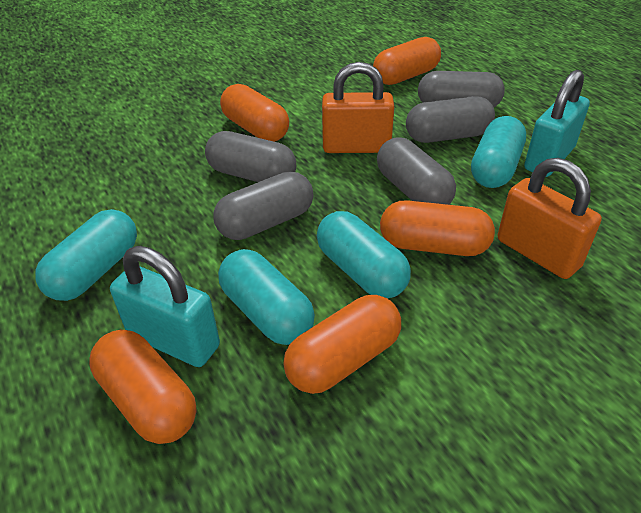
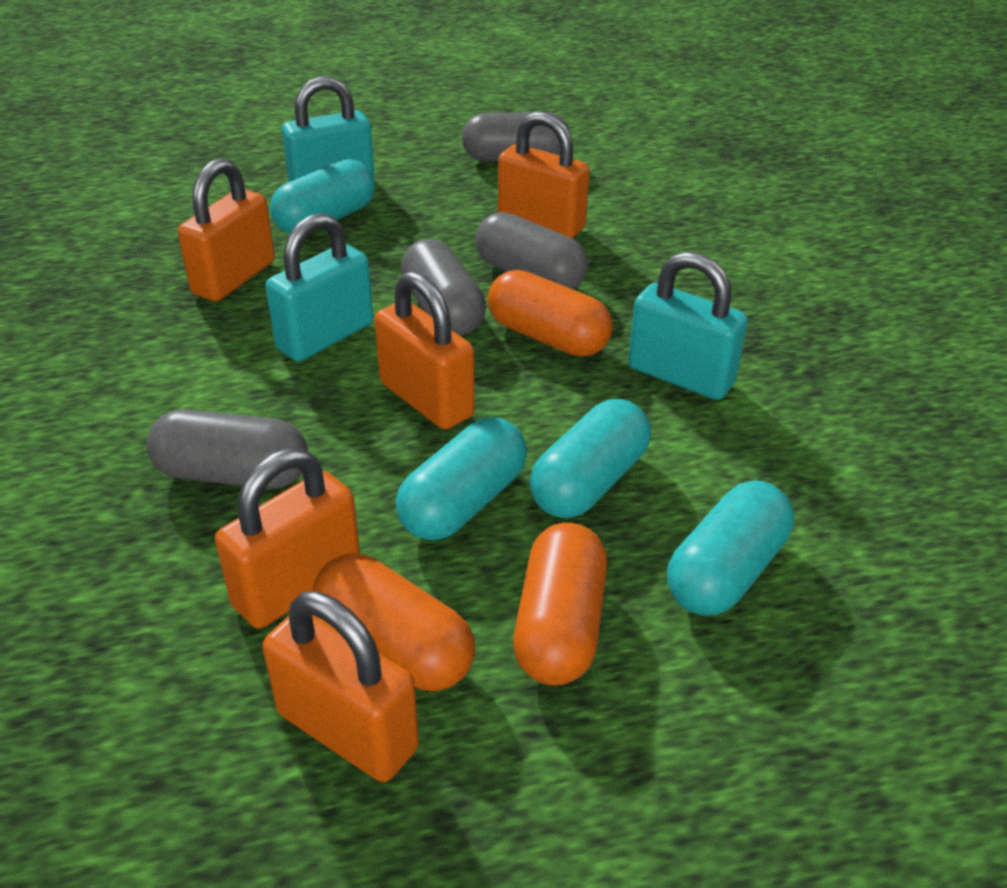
grey capsule: [205,131,296,182] [213,171,313,240] [377,137,456,205] [406,96,495,143] [418,71,505,107] = 5 -> [147,409,308,489] [401,239,486,336] [462,112,570,162] [475,212,588,289] = 4
orange capsule: [89,330,197,444] [220,84,289,142] [283,295,401,394] [373,37,441,85] [380,200,495,256] = 5 -> [313,553,475,691] [487,270,613,357] [513,523,607,686] = 3
orange padlock: [322,62,394,153] [498,158,602,279] = 2 -> [178,158,275,302] [215,448,360,629] [263,592,419,782] [374,271,475,430] [498,112,590,238] = 5
turquoise padlock: [110,246,220,367] [524,70,590,177] = 2 -> [266,213,373,362] [282,76,375,182] [628,251,748,400] = 3

